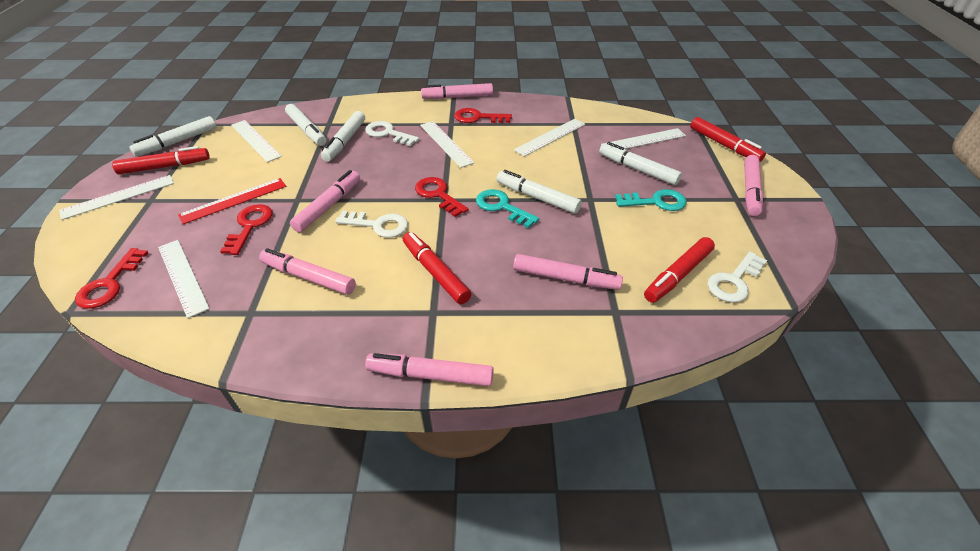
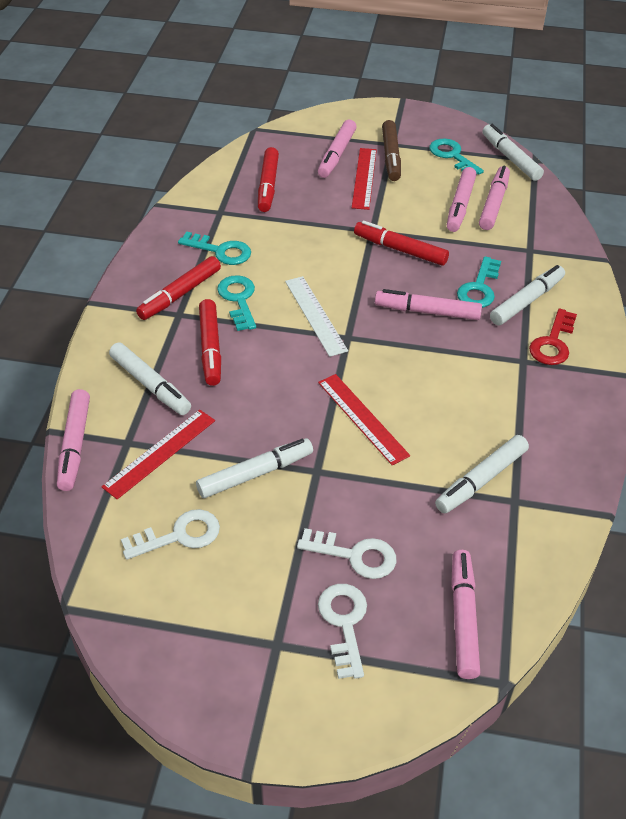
brown marker: none = 0 -> [382,120,401,181] = 1
red key: [75,248,148,309] [220,204,273,255] [415,177,468,217] [454,108,512,123] = 4 -> [529,309,577,365] = 1
red ruler: [178,178,286,224] = 1 -> [101,410,215,499] [318,374,410,466] [352,148,377,210] = 3
turquoise key: [476,189,539,228] [615,189,687,211] = 2 -> [178,232,251,265] [217,275,256,331] [429,139,484,175] [457,256,501,308] = 4
white ruler: [59,175,174,220] [158,240,210,318] [231,120,282,162] [420,121,474,168] [514,119,585,157] [601,128,686,149] = 6 -> [285,276,348,357] = 1

